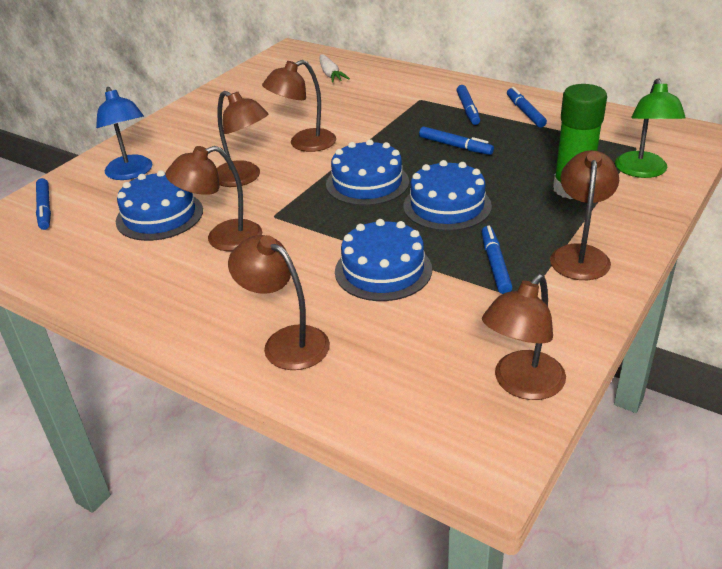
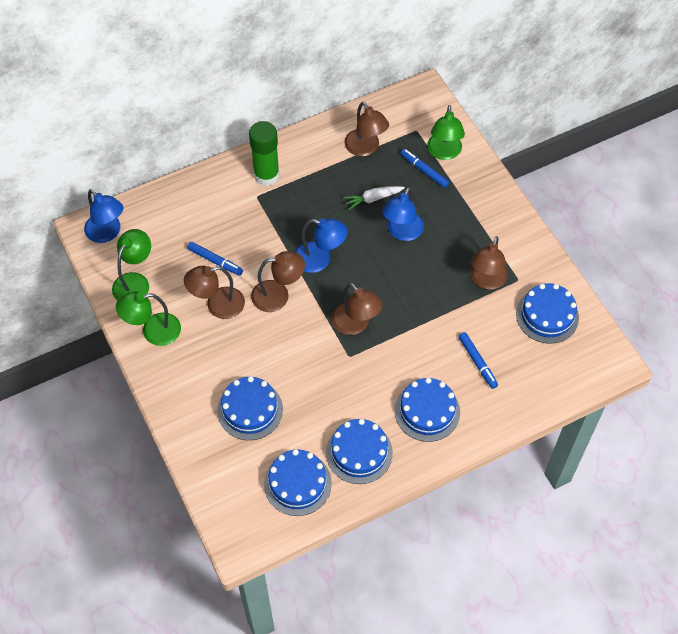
blue cake: [116,170,203,241] [326,139,409,206] [335,219,432,301] [404,160,492,231] = 4 -> [217,376,283,440] [264,449,332,516] [326,419,393,484] [395,378,460,442] [516,283,579,344] = 5
blue lamp: [96,87,152,180] = 1 -> [84,189,123,243] [295,218,348,273] [382,187,424,241] = 3
blue marker: [36,178,51,230] [419,127,494,155] [457,85,480,125] [482,226,513,294] [507,87,547,128] = 5 -> [187,242,243,276] [400,149,449,188] [458,332,498,389] = 3
brown lamp: [165,146,262,251] [217,91,269,187] [228,235,330,370] [262,60,336,152] [482,274,566,400] [550,150,619,280] = 6 -> [184,266,245,319] [251,251,305,312] [332,283,383,335] [345,102,389,156] [471,236,508,290] = 5
green lamp: [615,78,686,178] = 1 -> [112,229,151,301] [116,291,181,346] [427,105,465,160] = 3

